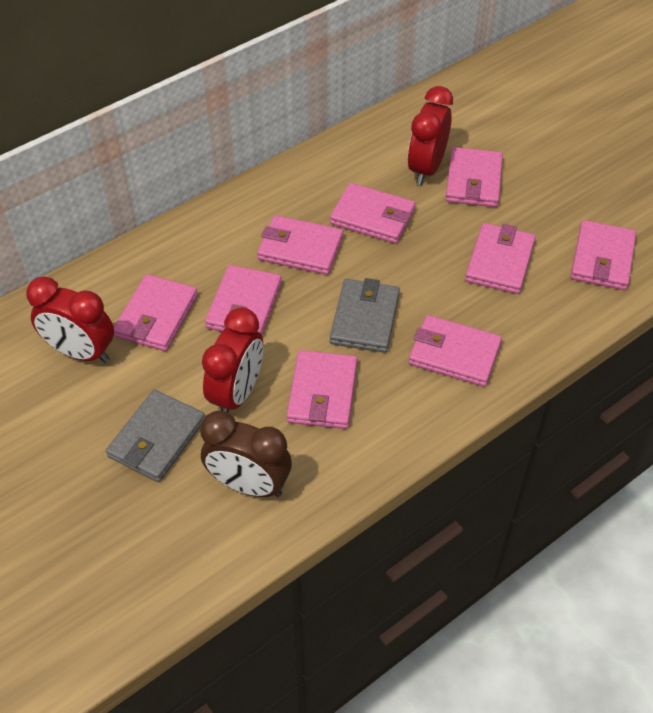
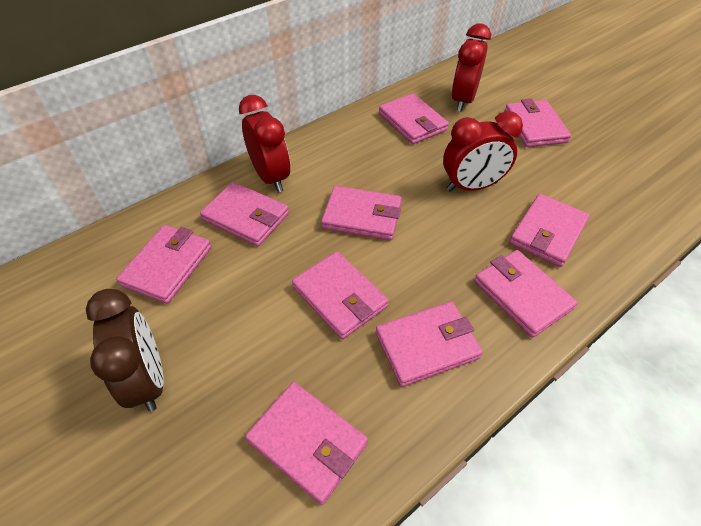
grey wallet: [106,390,205,482] [330,278,400,353] = 2 -> none = 0
pink wallet: [114,274,198,351] [205,265,282,335] [257,215,343,275] [287,350,357,429] [330,183,415,244] [409,315,502,387] [445,147,503,207] [465,223,536,294] [571,220,636,290] = 9 -> [116,225,212,304] [200,182,289,246] [245,382,368,505] [292,251,389,339] [321,186,402,240] [376,301,483,387] [379,94,449,144] [474,250,577,338] [505,99,571,147] [509,194,589,267] = 10

